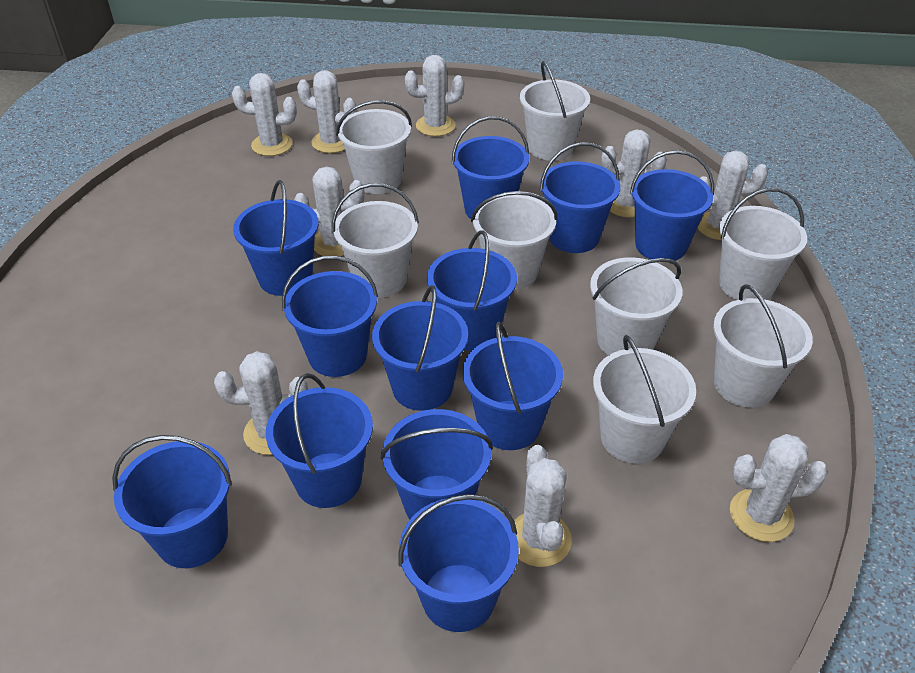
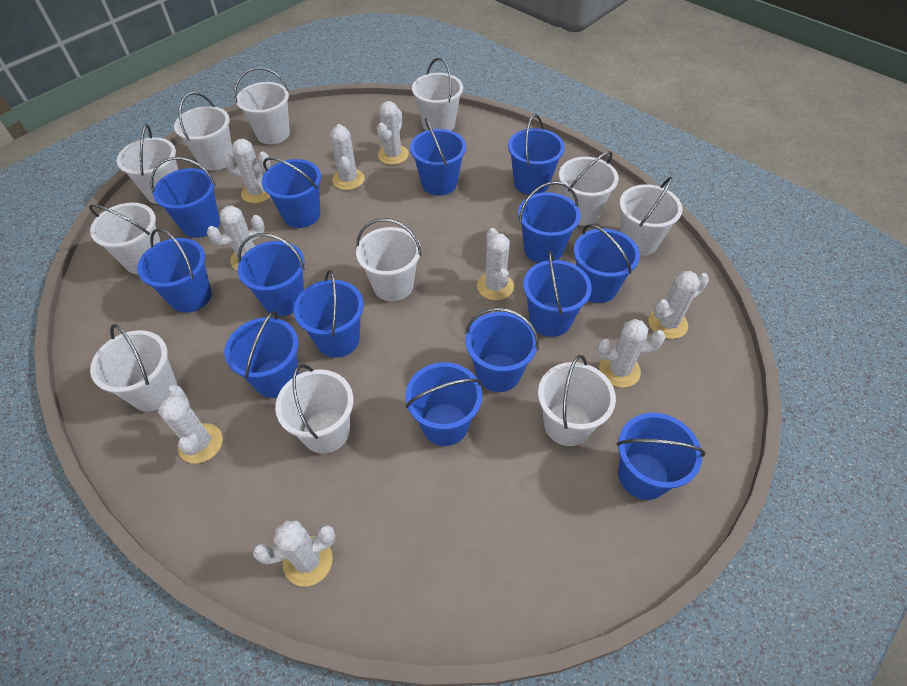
blue bucket: [112,435,232,568] [233,180,319,296] [266,373,373,508] [282,256,378,377] [372,285,468,411] [380,409,493,519] [399,494,519,632] [427,230,517,351] [452,116,529,219] [463,321,563,450] [540,142,620,253] [630,150,714,261] = 12 -> [137,228,212,313] [150,157,220,238] [224,311,299,398] [238,233,305,316] [262,157,321,228] [294,270,364,358] [406,362,482,446] [410,118,466,196] [465,308,539,392] [508,114,565,195] [518,181,581,263] [523,250,592,337] [574,224,640,303] [617,413,705,500] = 14
white bucket: [332,183,419,298] [336,100,412,194] [471,191,558,290] [520,61,590,161] [590,257,682,355] [593,335,696,464] [713,284,813,408] [719,188,807,300] = 8 -> [89,203,161,274] [90,324,177,412] [117,124,178,204] [174,92,234,171] [234,67,290,144] [275,364,353,454] [356,218,422,301] [412,58,463,131] [538,355,616,446] [559,151,618,226] [619,177,682,256] = 11

